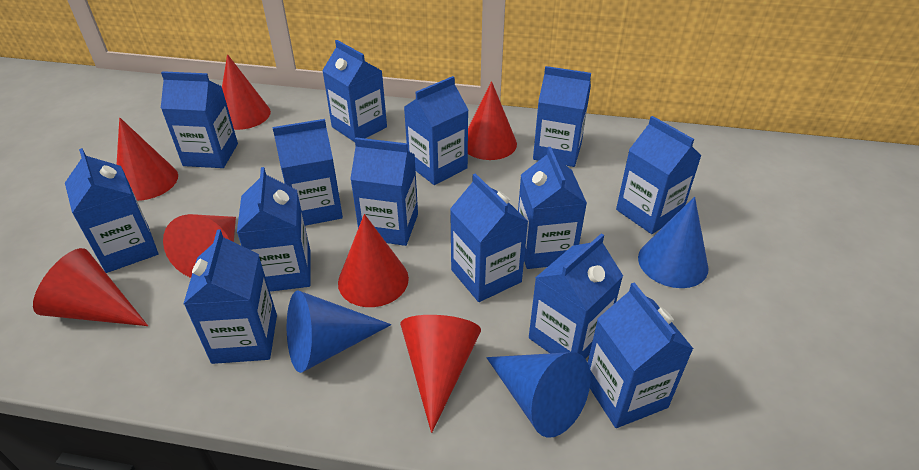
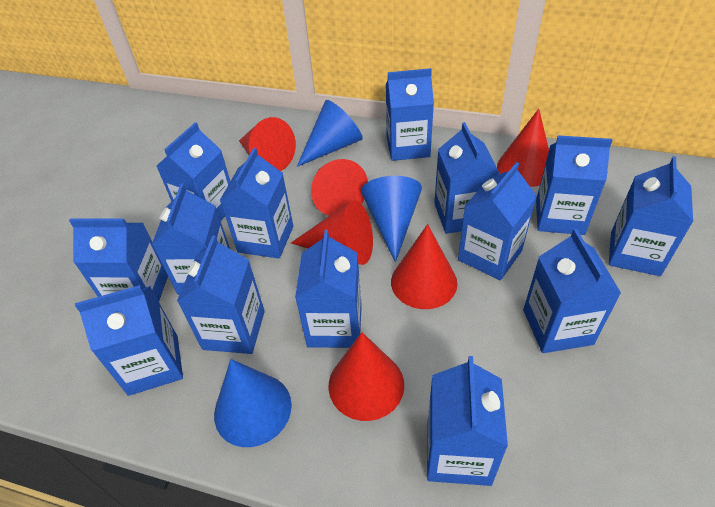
red cone: [33,248,148,326] [116,118,178,201] [163,214,236,278] [222,54,271,130] [338,214,409,307] [400,315,481,433] [468,81,517,160] = 7 -> [239,117,296,171] [291,200,373,265] [311,159,368,216] [328,332,404,421] [391,224,457,309] [497,109,549,187] = 6

